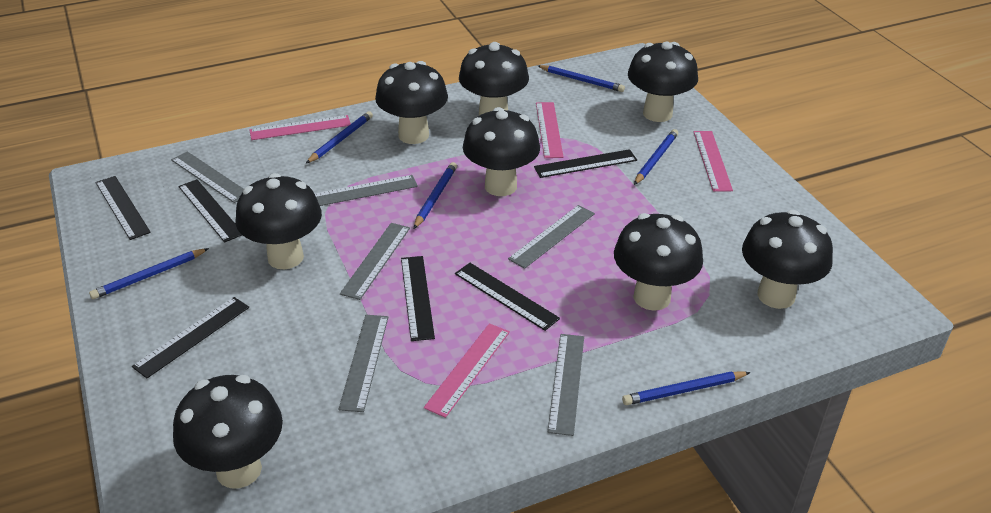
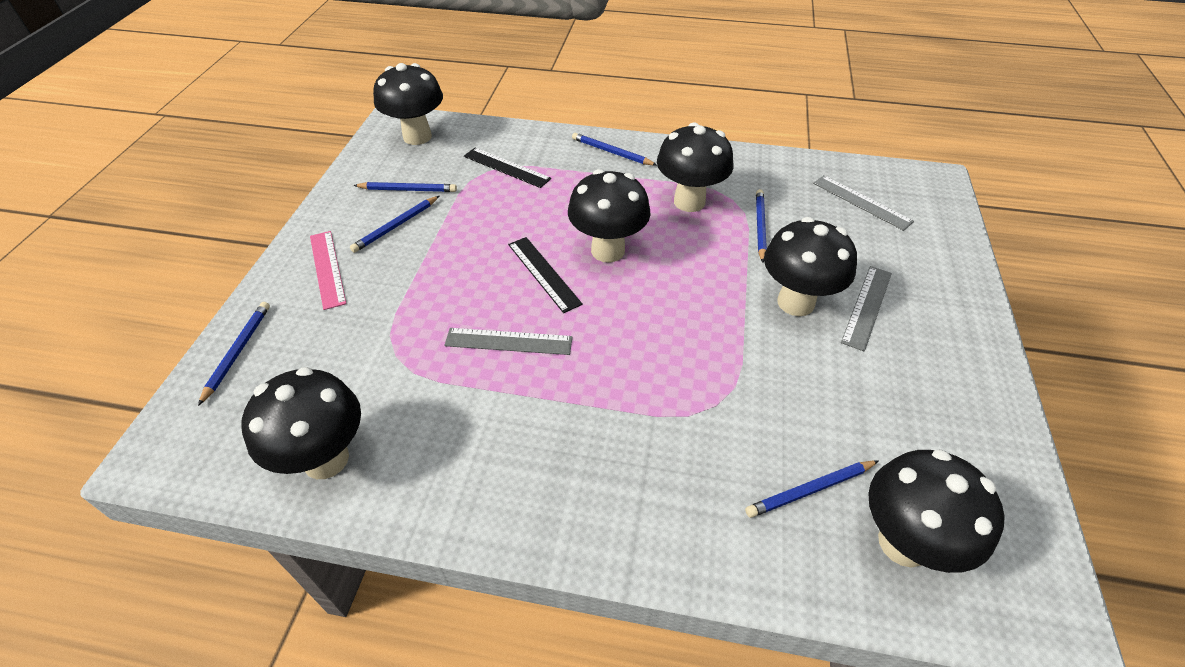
black mushroom: [173,375,283,489] [235,173,322,269] [375,61,448,144] [459,42,529,115] [463,107,540,196] [614,213,703,311] [628,42,698,122] [742,210,833,309] = 8 -> [242,367,361,479] [373,63,443,145] [568,169,650,263] [657,123,734,212] [764,217,857,316] [868,449,1005,573] = 6
black ruler: [95,176,151,240] [132,297,249,378] [179,179,242,242] [401,256,435,341] [455,263,560,331] [534,149,637,178] = 6 -> [464,148,551,188] [508,237,583,313] = 2
grey ruler: [171,151,243,203] [314,175,418,206] [338,315,388,412] [340,223,410,300] [508,205,595,269] [548,334,584,436] = 6 -> [444,328,572,355] [813,175,914,231] [841,266,892,352] = 3
pink ruler: [249,115,351,140] [424,323,510,418] [536,102,563,158] [694,131,733,192] = 4 -> [310,231,347,310] = 1

